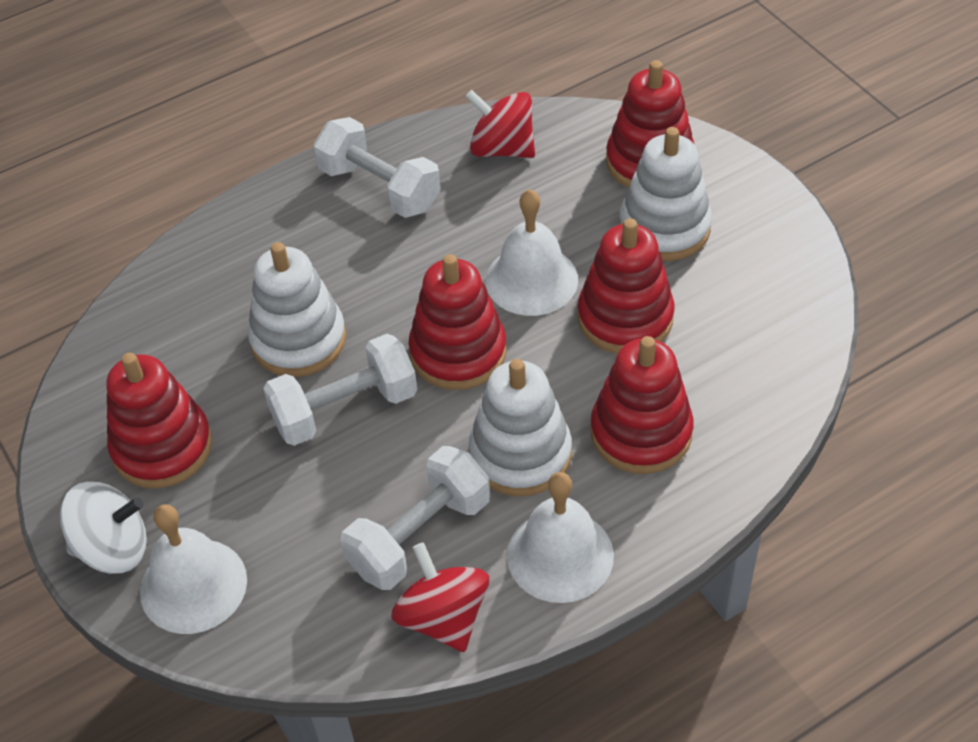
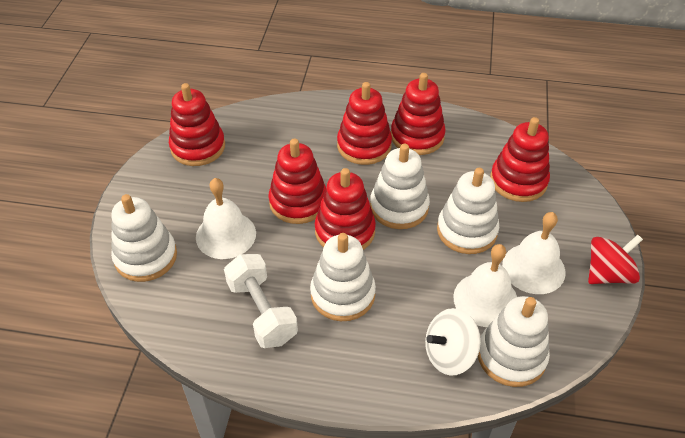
red spinning top: [391,542,489,652] [465,90,535,158] = 2 -> [588,235,643,284] = 1
red stacking toy: [106,353,212,488] [408,254,507,390] [577,218,674,354] [590,336,694,474] [606,60,695,188] = 5 -> [169,83,225,166] [269,139,326,224] [315,168,376,250] [337,82,392,165] [391,73,446,155] [490,117,550,202] = 6
white dumbbell: [263,334,417,446] [314,117,441,218] [341,446,490,590] = 3 -> [224,254,298,348] = 1
white stacking toy: [248,242,346,377] [469,359,572,497] [619,127,712,261] = 3 -> [111,194,177,282] [310,233,376,321] [370,144,430,229] [437,168,499,254] [478,296,550,387] = 5

